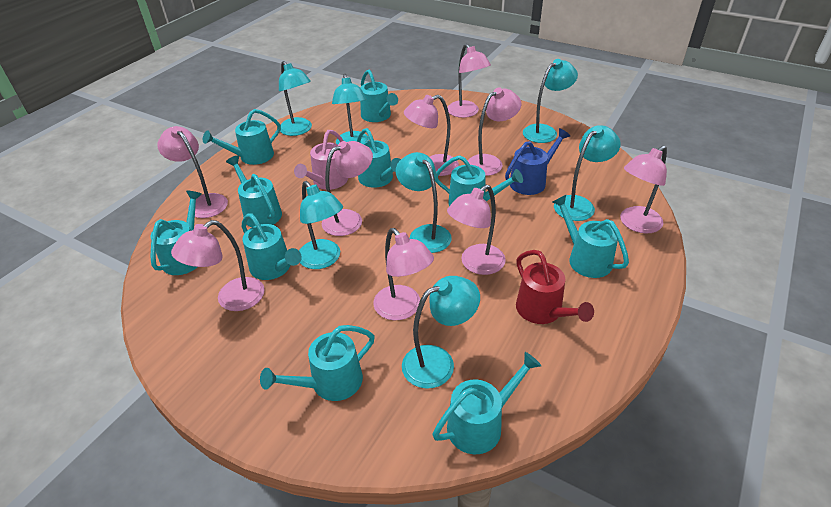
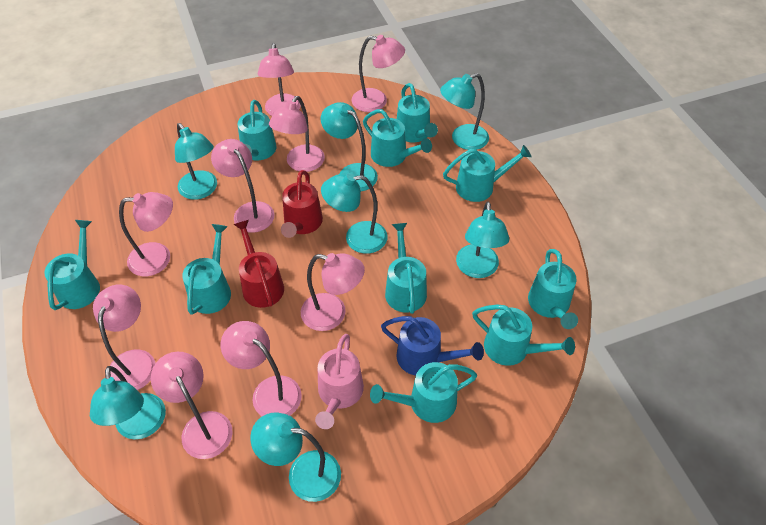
red watering can: [516,250,594,324] = 1 -> [233,220,284,308] [281,170,323,238] = 2

